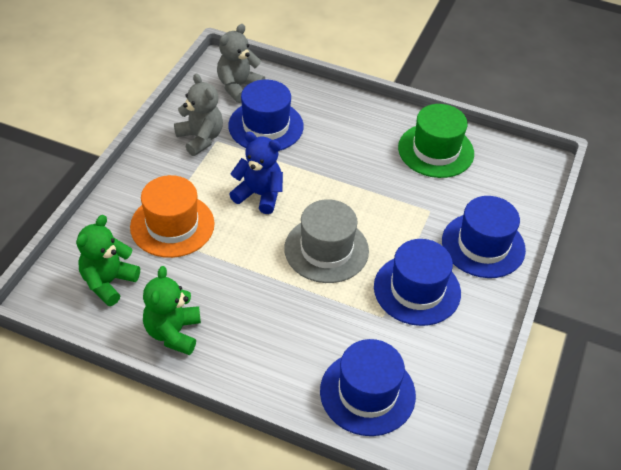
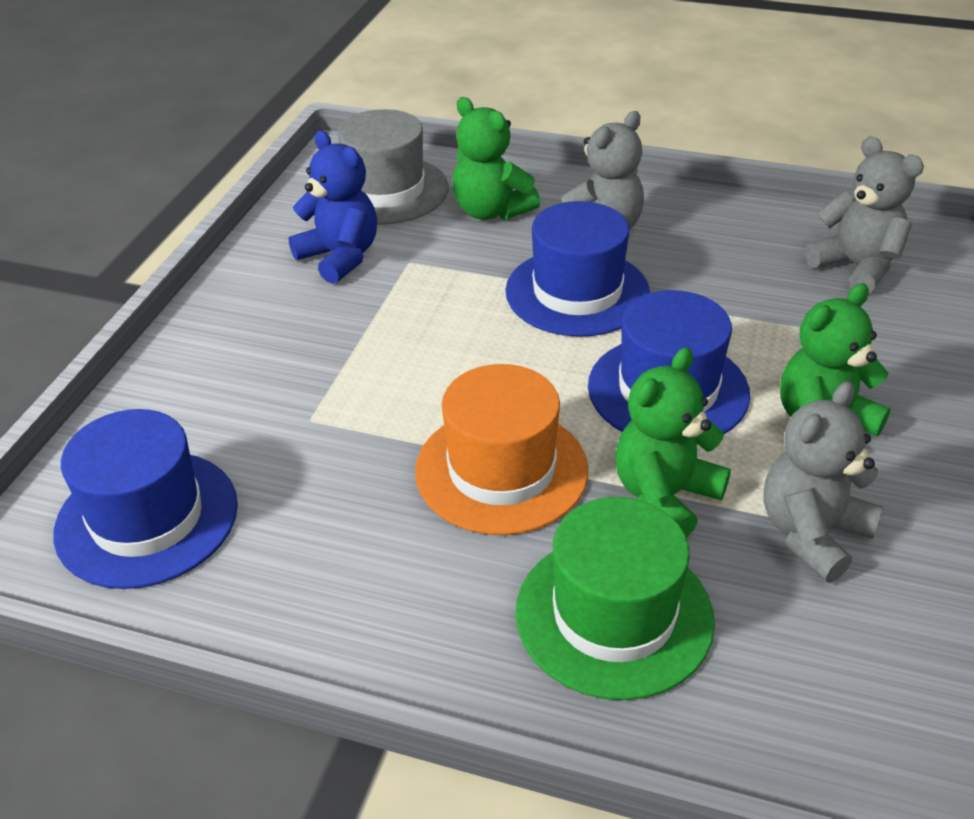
blue hat: [228,80,304,151] [320,339,416,436] [374,239,461,326] [442,196,526,278] = 4 -> [53,409,238,589] [505,201,650,337] [588,290,750,434] = 3
green teddy bear: [76,215,140,306] [143,266,201,355] = 2 -> [453,97,540,220] [615,347,731,538] [780,283,890,436] = 3
grey teddy bear: [174,74,223,156] [217,24,265,103] = 2 -> [561,111,644,230] [763,381,883,583] [805,137,924,293] = 3

